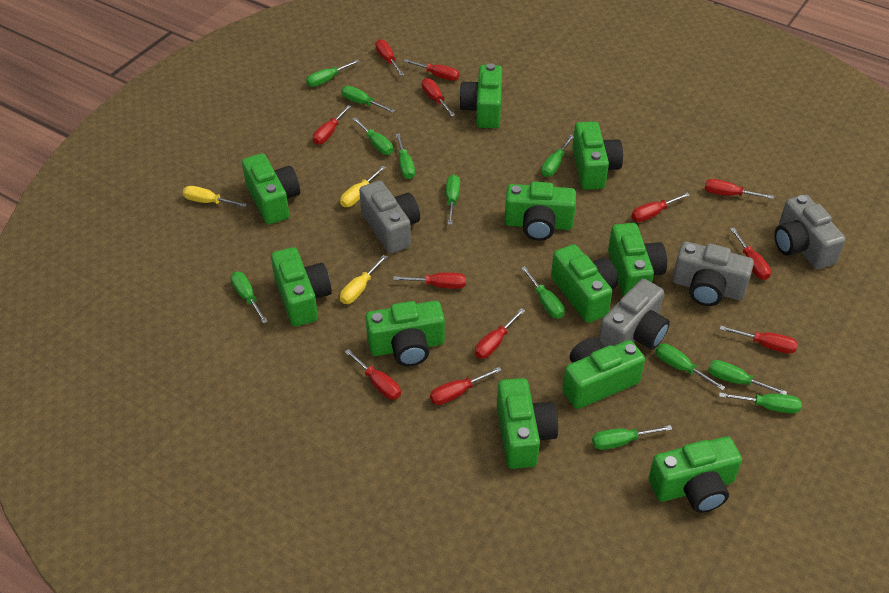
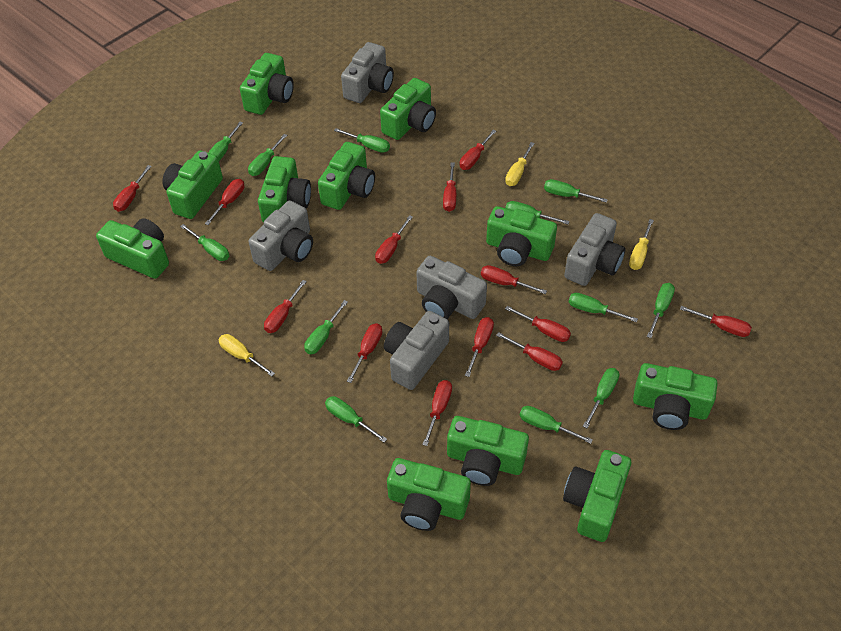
grey camera: [359,181,420,254] [598,279,670,350] [672,241,754,306] [774,194,846,269] = 4 -> [249,200,313,271] [341,42,394,103] [384,311,449,390] [416,256,487,319] [564,213,625,286] = 5
red screwdriver: [313,105,351,145] [345,349,401,400] [375,39,404,76] [393,273,466,289] [403,59,460,81] [422,78,455,117] [430,367,502,405] [475,308,525,359] [631,192,690,222] [705,179,774,199] [720,326,798,354] [730,228,771,280] = 12 -> [113,165,152,212] [205,179,245,225] [264,280,307,333] [347,323,382,383] [375,215,413,264] [422,380,452,446] [443,162,456,212] [460,130,496,170] [465,317,494,377] [481,265,547,294] [496,332,563,371] [505,306,571,342] [680,306,752,337] = 13

